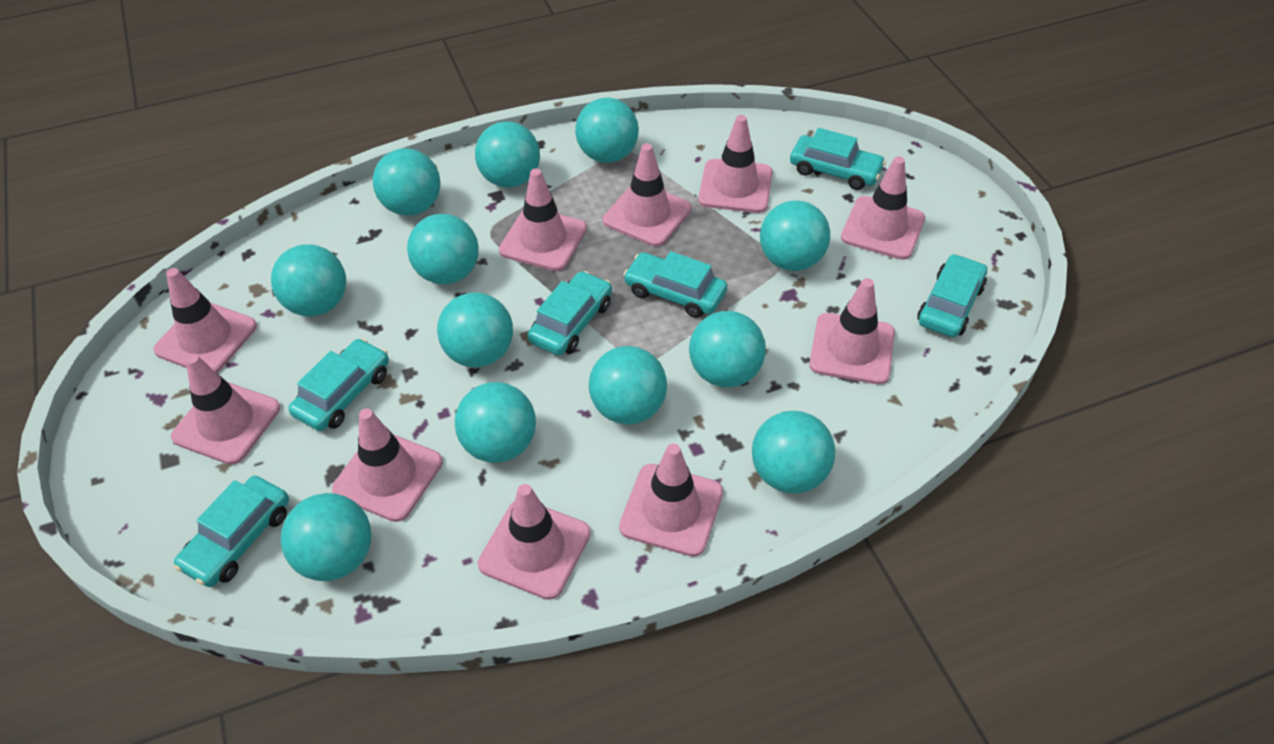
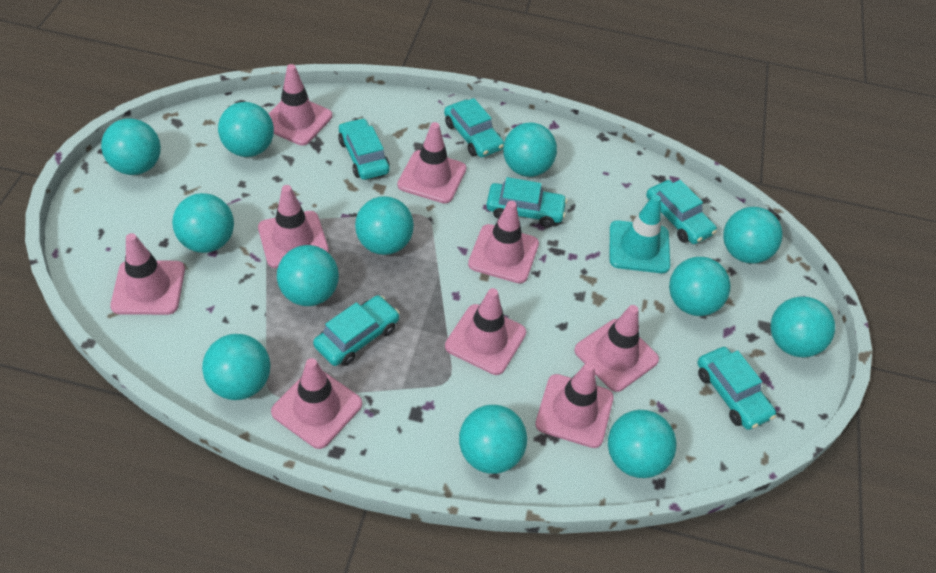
pink traffic cone: [153,268,257,373] [171,354,280,465] [332,408,443,522] [478,484,591,600] [499,168,587,271] [603,143,691,247] [619,443,723,557] [698,115,773,213] [809,278,895,385] [841,156,925,260] = 10 -> [110,233,185,315] [258,185,329,268] [268,64,332,145] [271,358,362,449] [397,122,466,203] [445,288,526,375] [468,201,539,284] [535,362,614,448] [574,305,659,392] = 9
turquoise traffic cone: none = 0 -> [610,195,670,273] = 1

